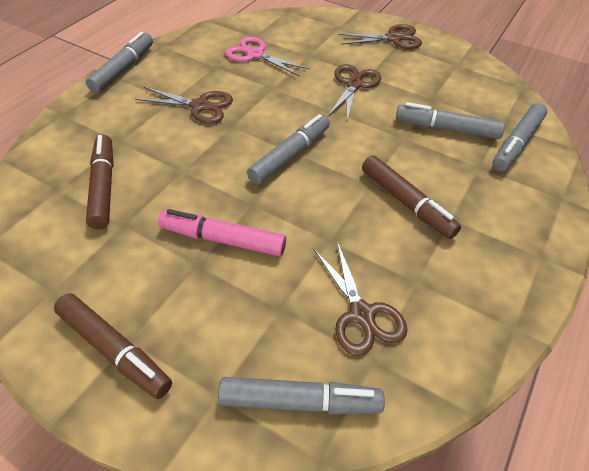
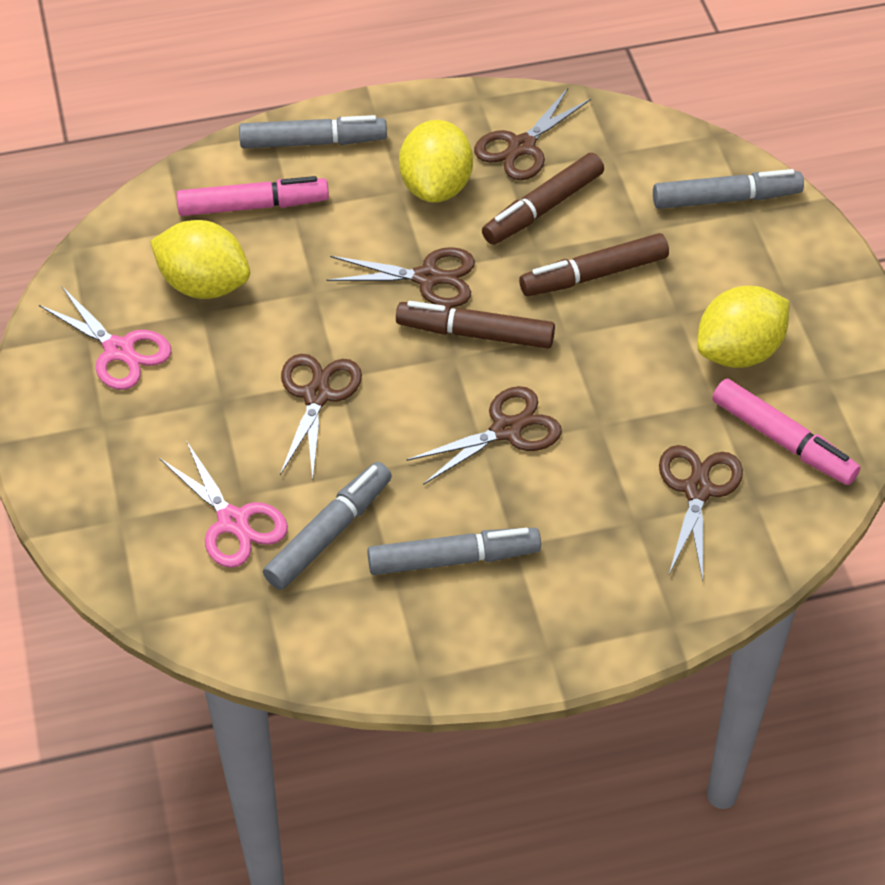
brown scissors: [135,87,233,124] [314,241,407,356] [328,64,381,121] [338,24,422,49] = 4 -> [280,354,362,479] [326,247,475,307] [407,386,562,485] [474,88,591,180] [659,445,743,581] = 5
grey marker: [86,32,153,93] [218,377,385,414] [247,114,330,185] [396,102,505,139] [492,103,547,171] = 5 -> [239,115,387,148] [263,462,392,590] [367,528,541,575] [653,169,804,209] = 4
pink marker: [158,209,286,256] = 1 -> [176,176,329,216] [712,379,861,485] = 2
pink scissors: [225,37,310,77] = 1 -> [39,287,171,390] [159,442,288,568] = 2
yellow lemon: none = 0 -> [150,220,250,299] [399,120,473,203] [697,286,789,368] = 3

